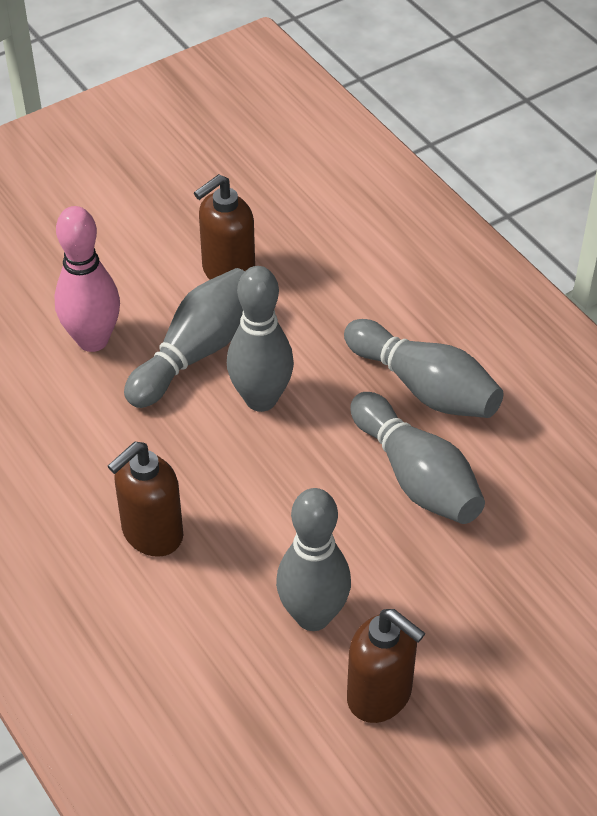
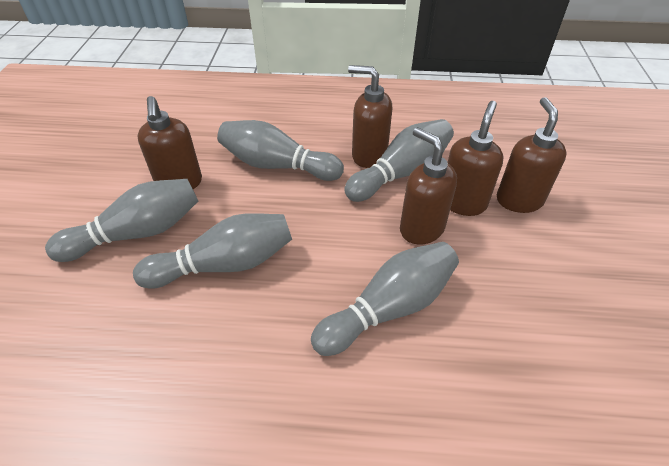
brown soap dispenser: [108,442,183,557] [194,174,255,280] [347,609,425,723] = 3 -> [138,96,202,189] [348,65,392,168] [400,127,457,244] [447,101,503,216] [497,97,567,213] = 5
pink bowling pin: [54,206,120,352] = 1 -> none = 0

